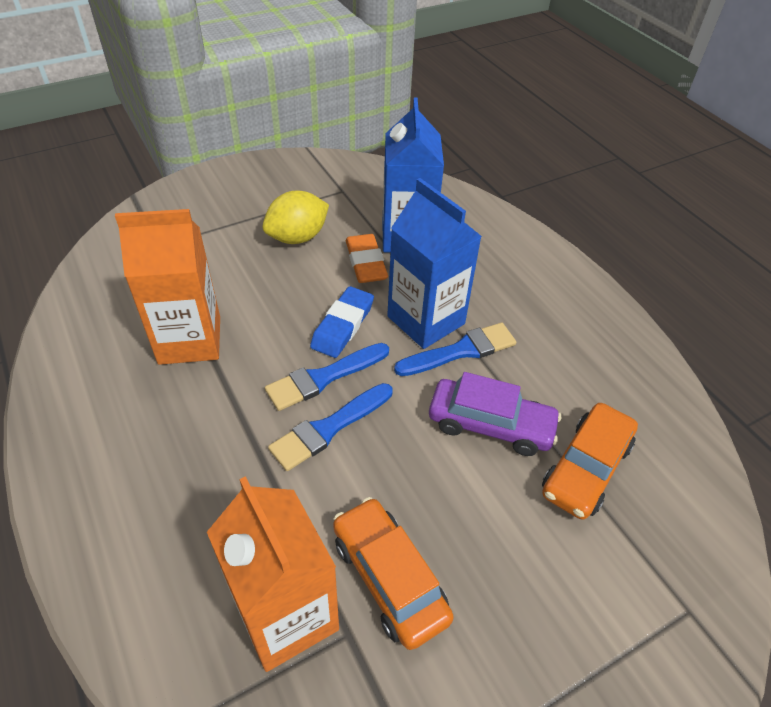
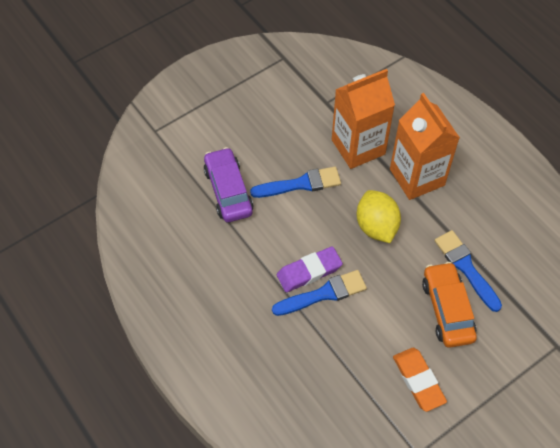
blue carton: [383,97,444,253] [387,178,482,349] = 2 -> none = 0
blue eraser: [310,286,374,358] = 1 -> none = 0
orange car: [333,497,454,650] [542,403,638,520] = 2 -> [422,262,477,348] = 1
purple eraser: none = 0 -> [277,246,343,292] = 1

